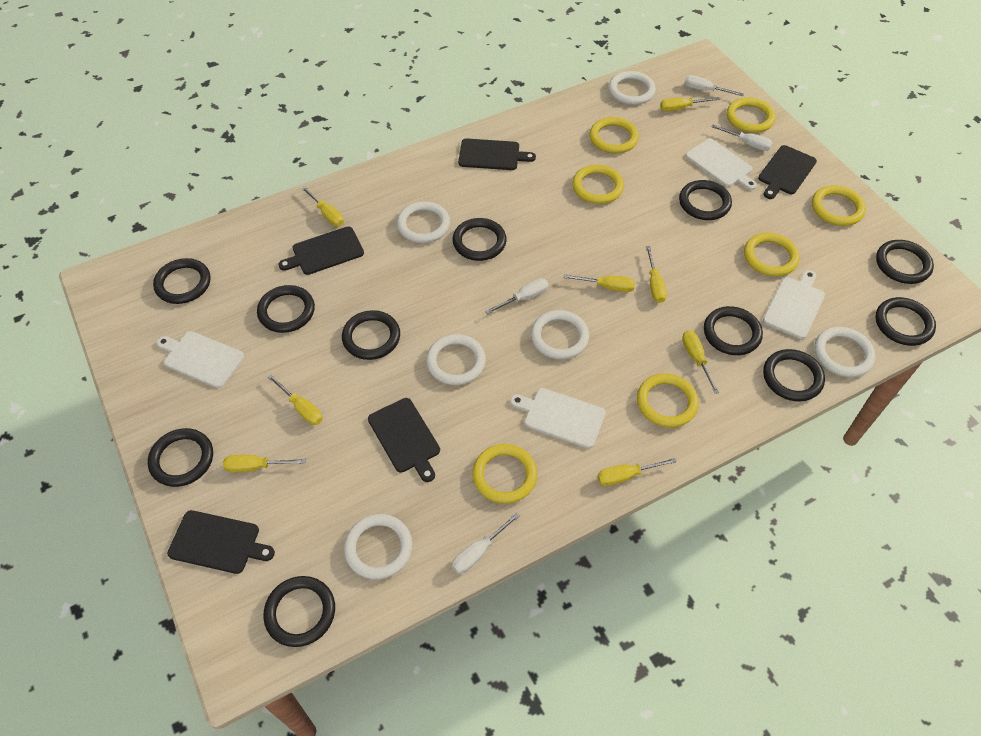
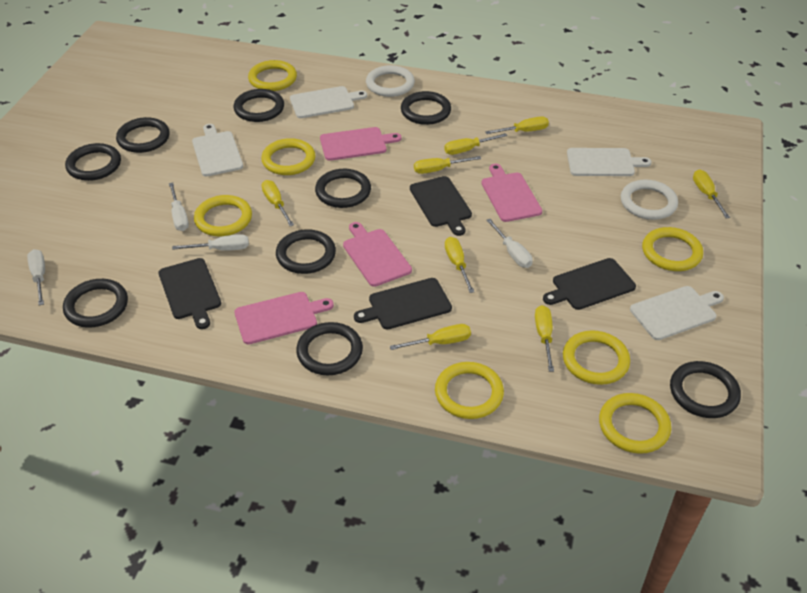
black cutting board: [167,510,275,574] [279,226,364,275] [368,398,440,482] [458,138,536,170] [758,145,817,199] = 5 -> [158,258,221,329] [354,278,452,330] [410,176,472,236] [543,258,636,310] = 4
black ring: [148,428,213,487] [153,258,211,304] [257,285,315,333] [263,576,335,647] [342,310,400,360] [453,218,507,261] [679,180,732,220] [704,306,763,355] [763,349,825,402] [876,240,934,284] [876,297,936,346] = 11 -> [63,279,128,328] [65,143,121,181] [116,117,170,153] [234,89,284,122] [276,229,336,274] [296,322,363,375] [315,169,371,208] [401,91,451,125] [670,361,741,418] = 9
pink cutting board: none = 0 -> [234,292,334,344] [320,127,401,161] [343,222,412,287] [481,164,542,222] = 4
white ring: [344,514,412,579] [397,201,450,243] [426,334,486,385] [531,310,589,360] [608,71,656,105] [814,327,876,377] = 6 -> [366,65,415,97] [621,180,678,220] = 2

